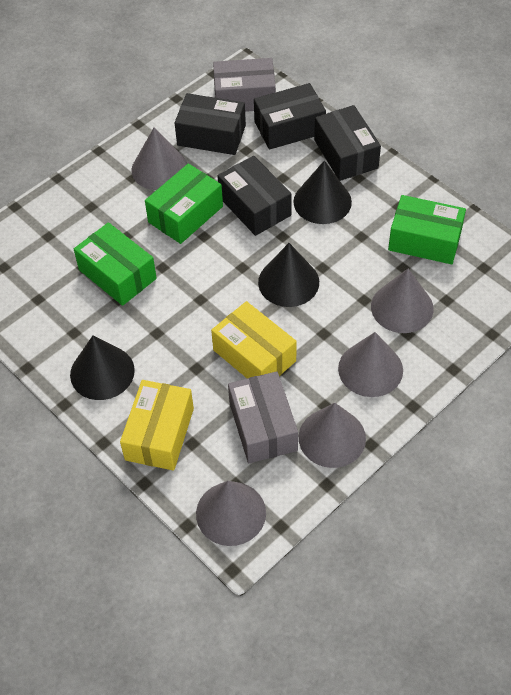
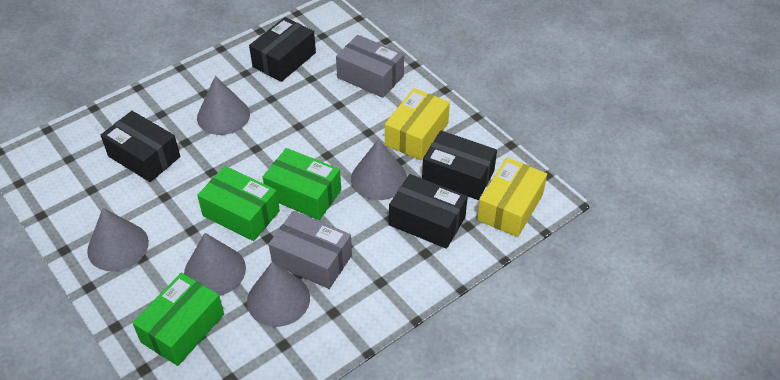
black cone: [70,336,135,400] [258,243,319,307] [293,160,352,224] = 3 -> none = 0

